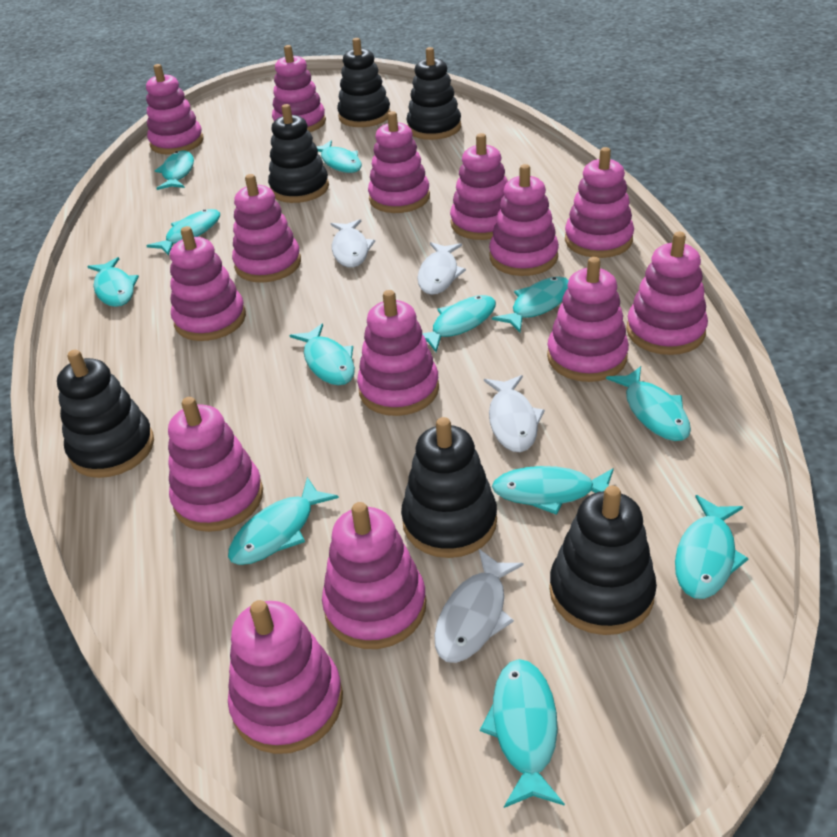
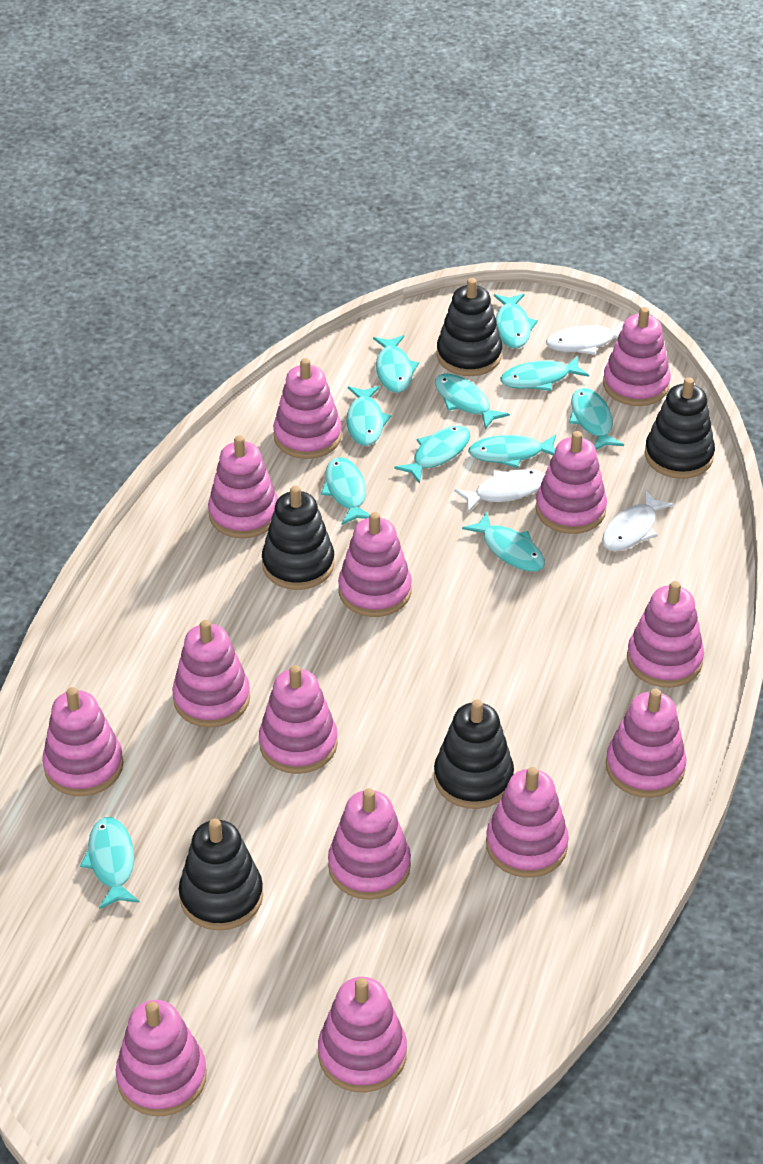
black stacking toy: [57,350,154,478] [268,104,329,203] [337,38,391,127] [401,417,497,558] [406,47,461,140] [549,485,657,635] = 6 -> [179,819,263,931] [262,486,335,590] [434,699,514,809] [437,278,502,376] [645,377,715,479] = 5
turquoise fish: [87,257,139,307] [146,209,220,255] [155,150,194,190] [228,477,339,565] [290,324,355,386] [317,140,362,173] [422,295,496,352] [480,659,565,808] [492,277,569,332] [492,466,614,515] [606,366,691,441] [675,495,749,599] = 12 -> [80,817,140,909] [321,457,370,525] [346,386,392,446] [373,335,419,393] [394,426,470,484] [435,373,510,430] [462,512,545,572] [468,434,556,468] [494,294,538,349] [500,356,589,391] [569,388,624,450] = 11
white fish: [331,219,375,268] [418,242,466,295] [435,549,524,663] [484,375,545,452] = 4 -> [454,469,545,512] [546,322,623,355] [602,490,674,551] = 3

